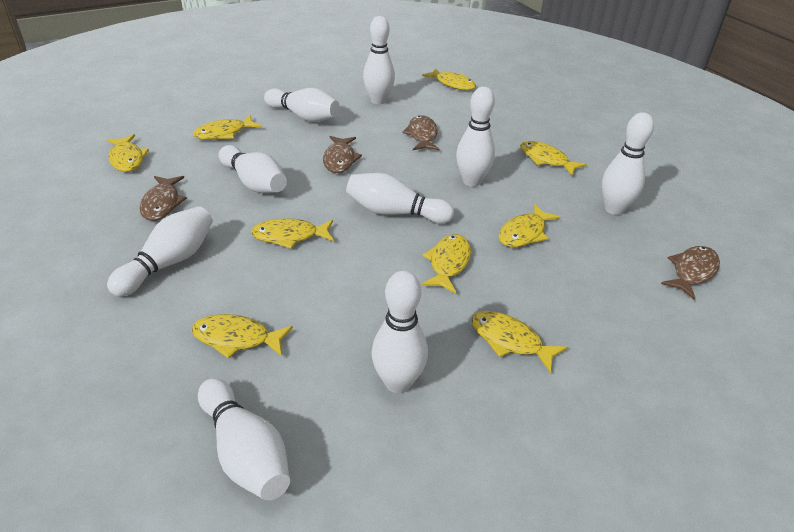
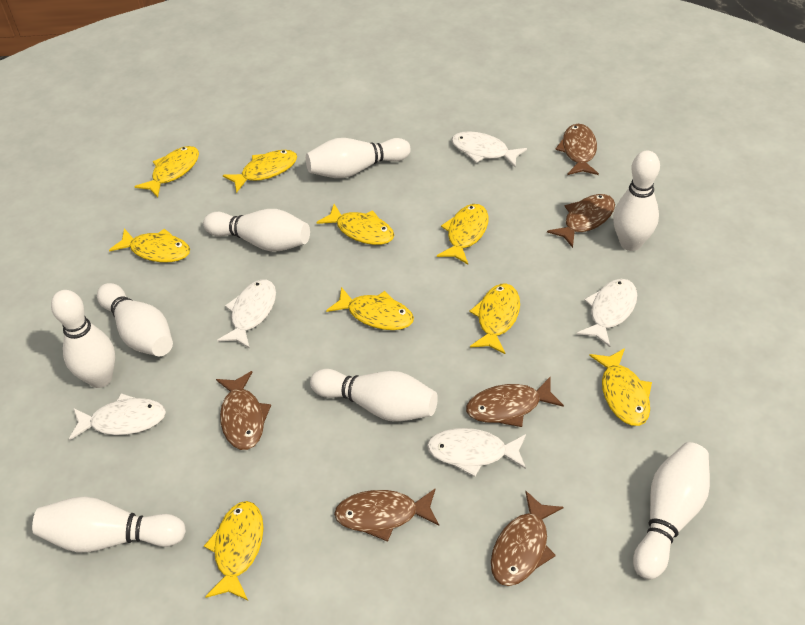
brown fish: [140,176,187,221] [323,136,362,173] [402,115,440,151] [661,246,720,300] = 4 -> [216,371,271,450] [334,489,439,542] [466,376,564,427] [491,491,564,586] [547,194,615,248] [555,124,599,175] = 6
white bowling pin: [107,206,213,297] [198,378,290,501] [219,145,287,193] [264,88,340,122] [346,173,454,224] [363,16,395,104] [371,271,428,393] [456,87,495,187] [602,112,654,215] = 9 -> [32,496,186,552] [51,290,115,388] [97,283,173,356] [203,209,310,252] [306,138,411,178] [310,369,438,422] [613,151,660,251] [633,442,710,580] = 8
white fish: none = 0 -> [69,393,166,440] [217,279,276,349] [427,428,526,477] [451,131,527,168] [577,279,637,347] = 5

